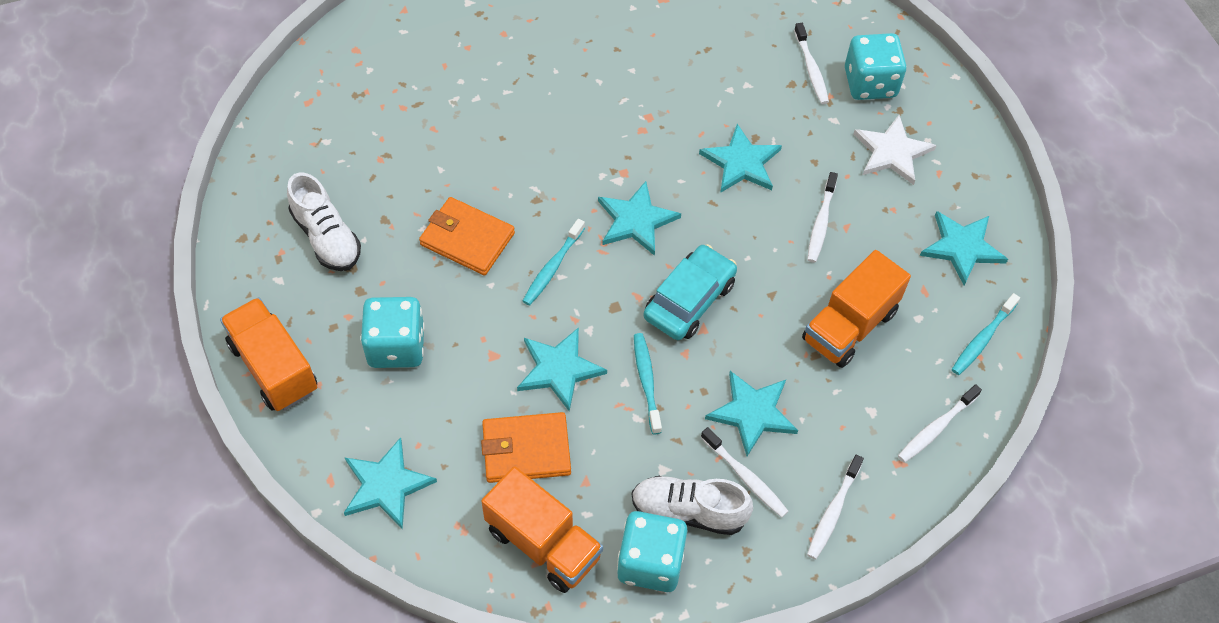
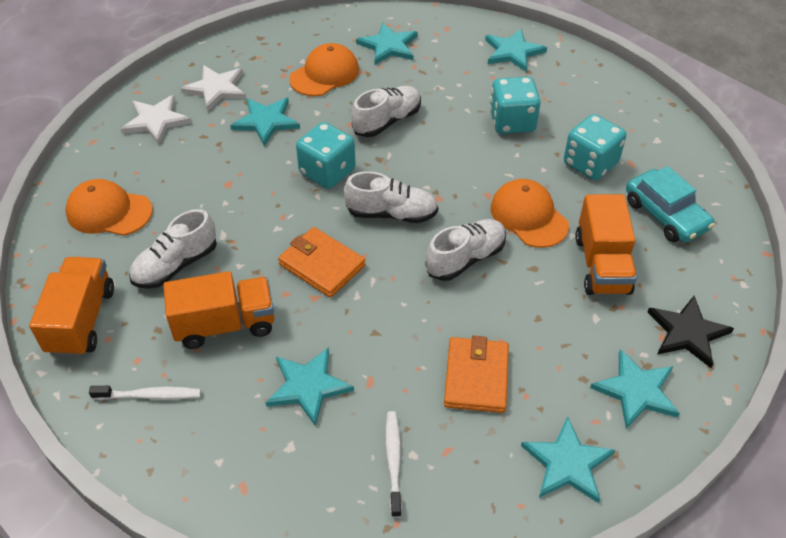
black star: none = 0 -> [648,296,734,368] = 1
orange cap: none = 0 -> [65,179,152,236] [289,43,359,96] [491,179,569,248] = 3
turquoise toothbrush: [523,219,585,305] [634,333,662,434] [952,293,1020,375] = 3 -> none = 0
white shoe: [287,172,361,271] [632,476,753,535] = 2 -> [129,209,217,289] [344,171,438,223] [351,86,421,137] [426,219,506,281] = 4
white star: [854,115,937,185] = 1 -> [121,95,192,144] [180,65,246,112] = 2
white toothbrush: [701,427,789,517] [794,23,829,104] [807,172,838,263] [807,455,864,559] [898,384,982,463] = 5 -> [89,386,201,400] [385,411,402,518] = 2

